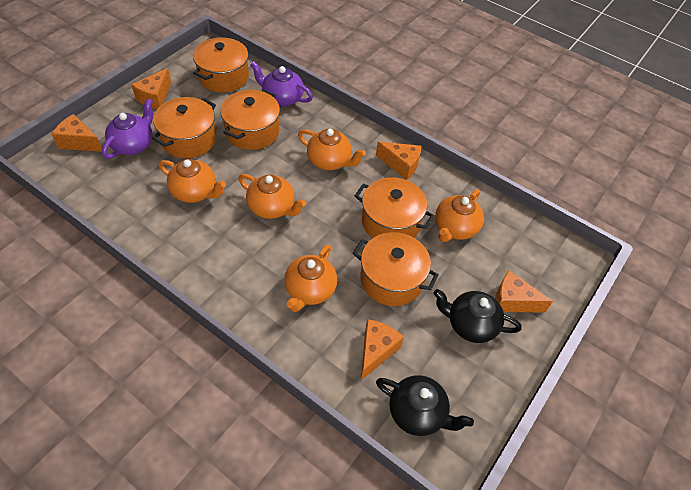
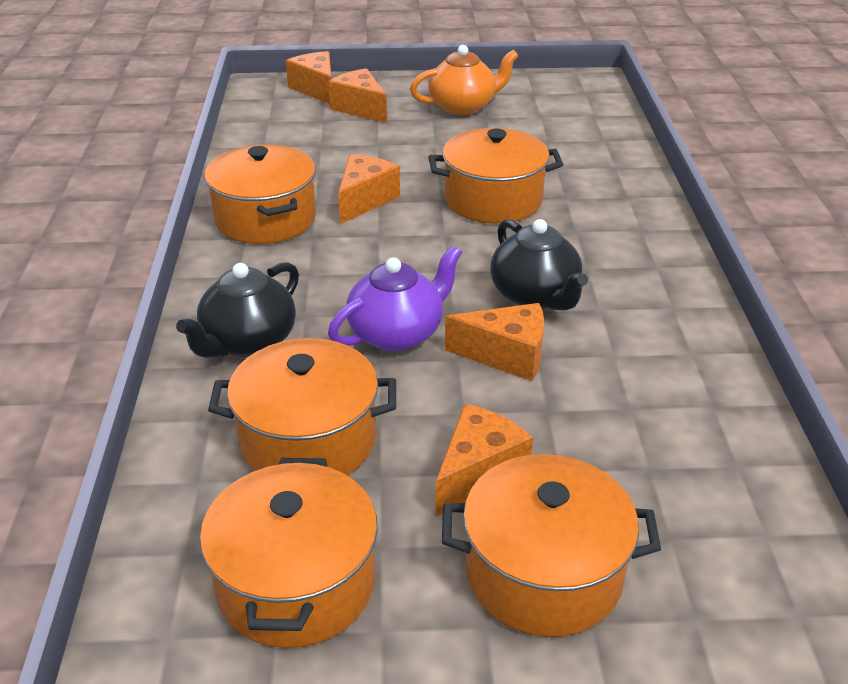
orange teapot: [159,159,226,203] [238,174,306,219] [284,244,337,312] [298,129,366,170] [435,189,484,242] = 5 -> [410,45,518,115] = 1
purple teapot: [102,98,153,159] [250,61,313,107] = 2 -> [328,245,462,351] = 1

